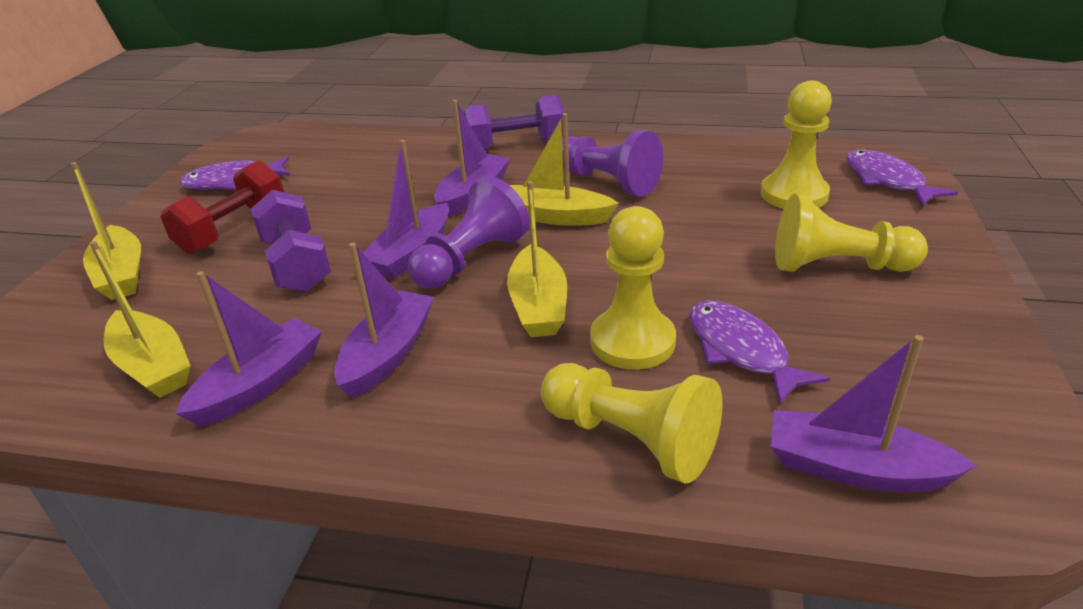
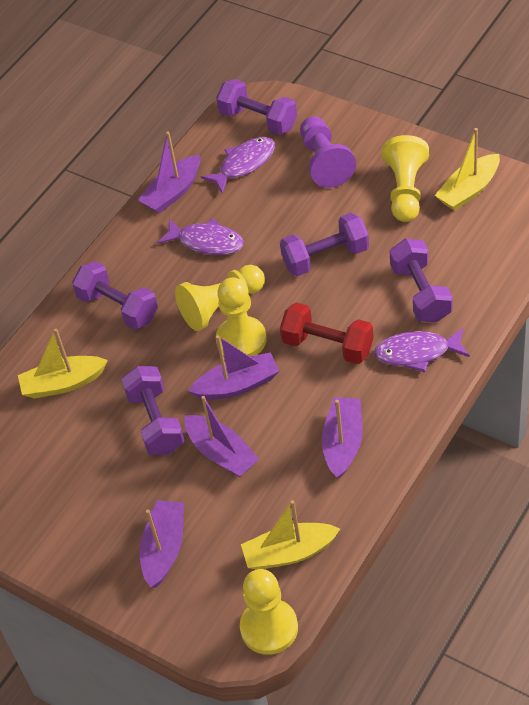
purple dumbbell: [251,190,331,292] [464,95,564,150] = 2 -> [72,261,158,330] [121,366,185,455] [216,79,297,135] [280,213,369,276] [390,238,452,323] = 5
purple pawn: [408,176,530,289] [562,130,663,197] = 2 -> [300,116,356,188] = 1
yellow boat: [71,162,141,300] [90,241,191,398] [507,181,567,337] [510,113,619,226] = 4 -> [18,329,108,398] [241,500,340,570] [435,128,500,211] = 3

